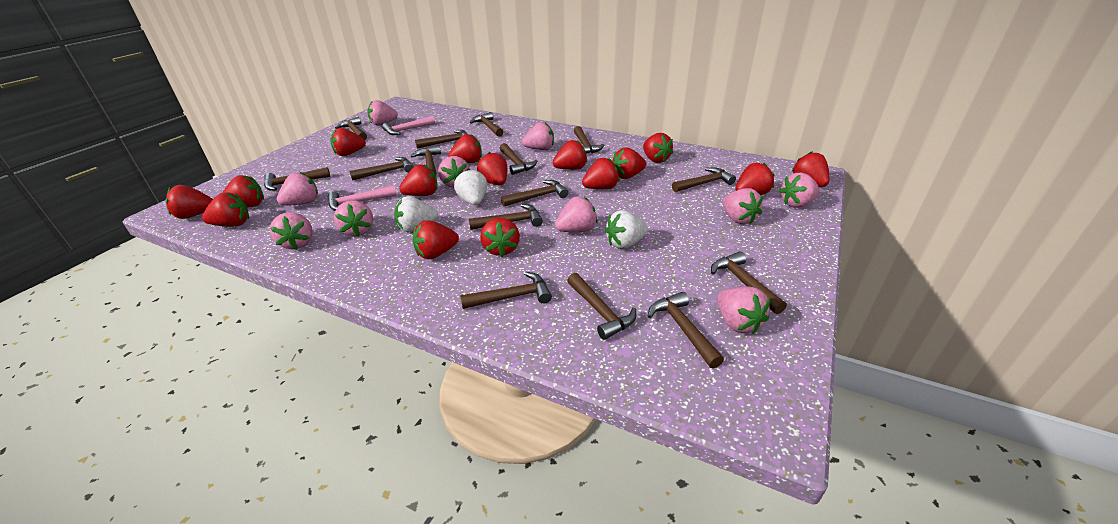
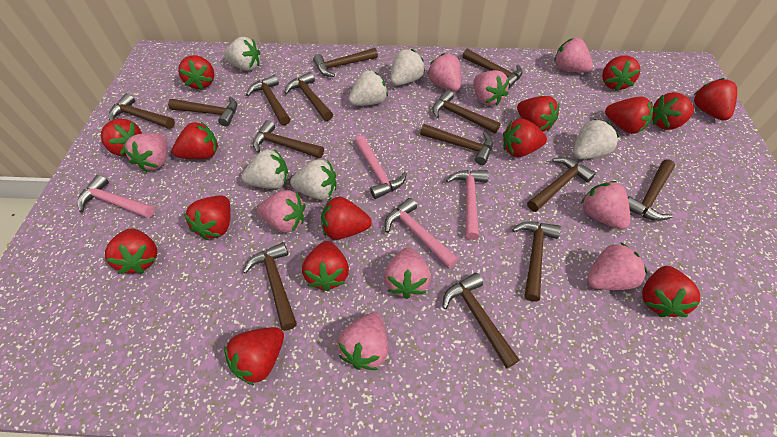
brown hammer: [264,167,330,191] [335,117,367,140] [349,157,414,181] [411,145,441,175] [415,130,467,149] [460,272,552,309] [469,204,543,230] [470,112,503,137] [500,143,537,175] [501,180,569,207] [567,273,636,340] [574,126,605,154] [648,292,724,369] [672,167,736,192] [711,251,787,314] = 15 -> [109,93,175,129] [168,96,237,127] [243,242,297,331] [246,75,290,125] [253,120,324,158] [284,72,333,121] [313,48,378,77] [420,124,493,165] [432,90,501,133] [442,273,520,369] [462,49,523,89] [512,221,561,302] [527,157,596,212] [628,160,675,221] = 14
pink hammer: [328,185,397,211] [382,116,435,135] = 2 -> [77,174,155,218] [354,135,407,199] [385,198,458,268] [446,170,489,240] = 4
pink strawberry: [270,212,313,250] [277,172,318,206] [334,200,373,237] [367,100,398,126] [438,156,470,188] [522,122,554,150] [555,196,598,232] [717,286,770,334] [723,188,763,224] [779,173,819,207] = 10 -> [123,133,167,172] [257,190,305,233] [338,312,388,370] [384,248,431,299] [427,53,461,92] [474,70,509,106] [554,38,593,72] [581,181,630,230] [587,242,648,290] = 9
white strawberry: [394,196,438,233] [454,169,487,205] [605,210,648,249] = 3 -> [224,37,260,71] [241,149,288,189] [290,159,336,200] [349,70,388,106] [390,49,425,86] [573,119,620,159] = 6

